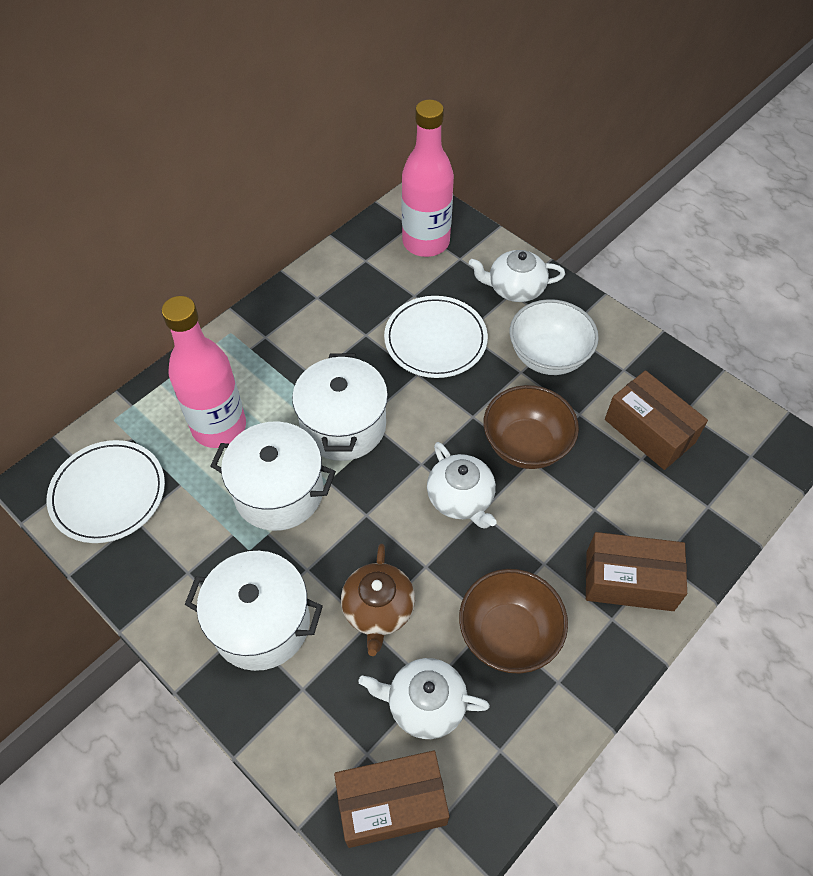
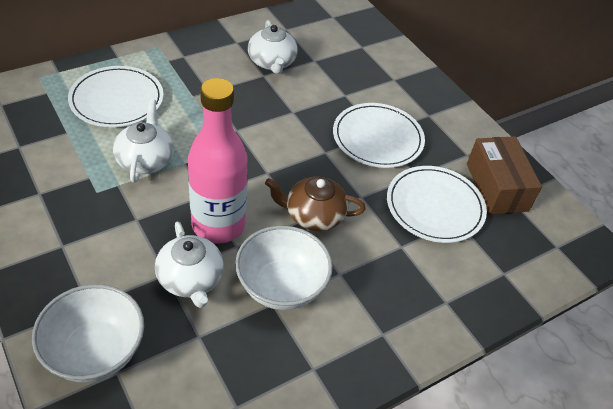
brown bowl: [459,569,568,674] [484,385,579,469] = 2 -> none = 0
brown box: [334,751,450,848] [586,532,687,611] [605,370,708,470] = 3 -> [467,136,542,215] = 1
pink bottle: [162,296,246,448] [402,100,454,257] = 2 -> [188,78,248,243] = 1
white bowl: [510,299,599,375] = 1 -> [32,284,144,382] [235,226,333,310] = 2
white plate: [47,440,165,543] [384,296,488,378] = 2 -> [68,66,164,127] [333,103,425,168] [387,166,487,243] = 3
white pot: [185,551,323,671] [211,422,336,531] [292,353,388,461] = 3 -> none = 0

